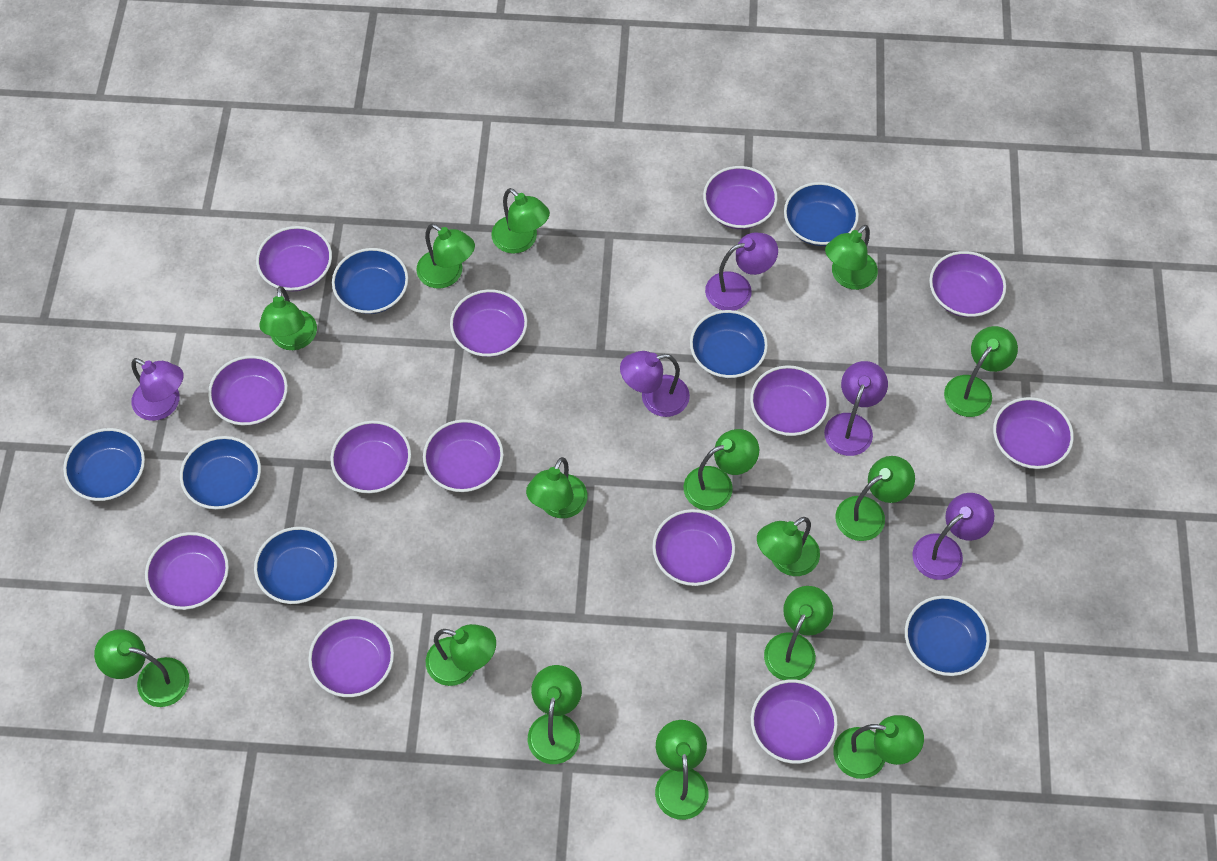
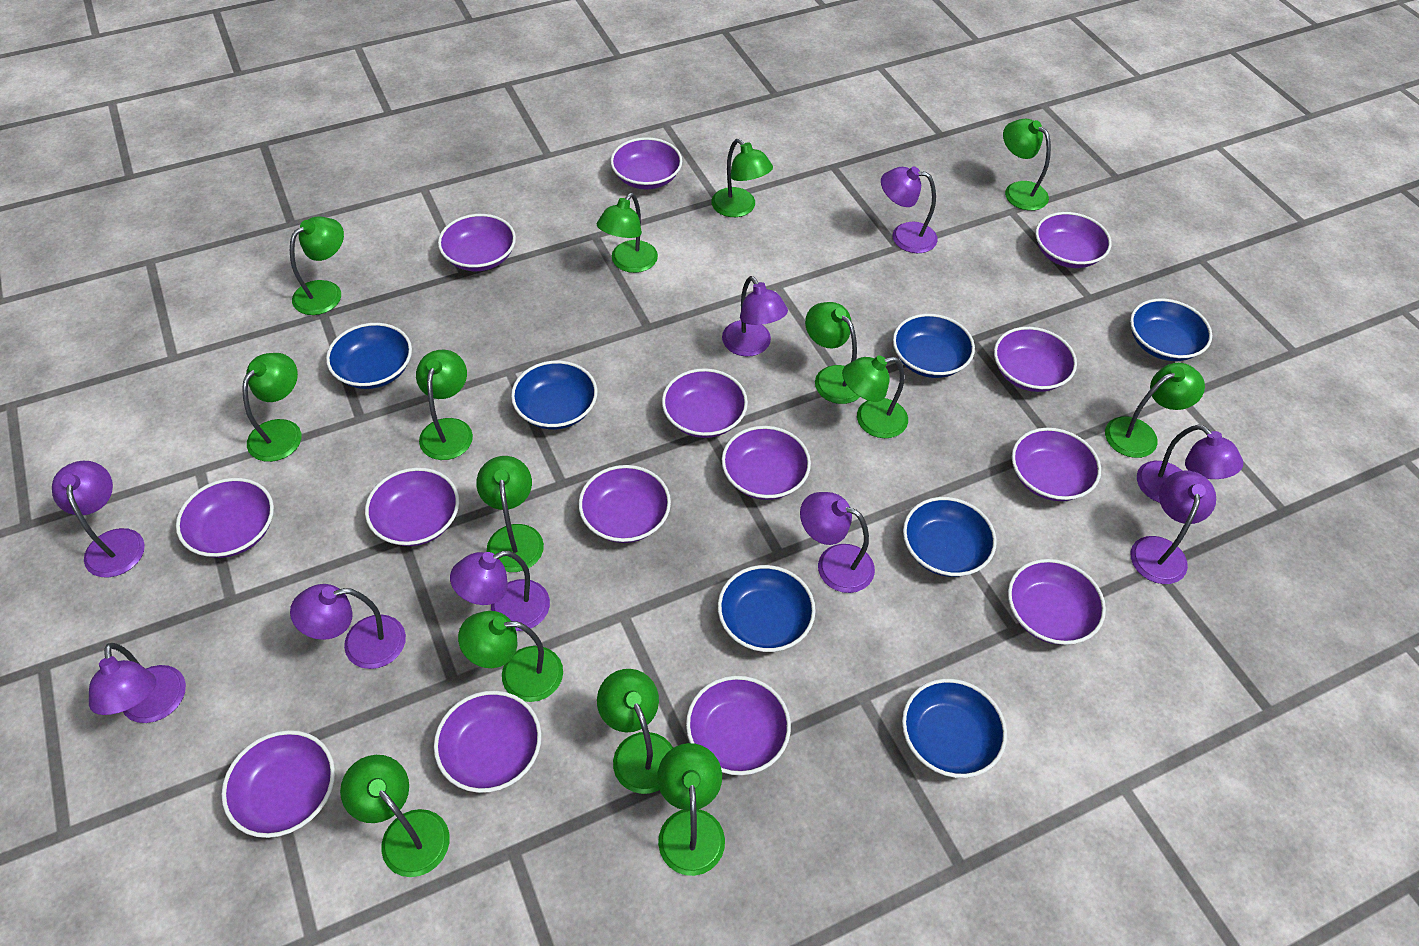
green lamp: [94,629,189,707] [259,286,317,350] [416,224,475,288] [426,624,496,686] [491,188,550,254] [526,457,587,518] [528,665,582,764] [655,720,709,820] [683,429,759,510] [757,517,820,576] [764,586,833,680] [825,225,878,290] [833,715,924,779] [835,456,915,541] [944,326,1018,417] = 15 -> [242,353,301,462] [290,216,344,315] [340,755,450,877] [416,350,473,460] [458,611,563,702] [476,456,544,572] [597,193,658,273] [597,669,673,794] [657,743,725,876] [711,139,773,217] [805,302,860,404] [842,355,908,438] [1003,119,1051,211] [1105,363,1205,458] = 14
purple bowl: [145,532,229,610] [208,355,288,426] [256,226,332,291] [308,616,394,697] [330,421,411,493] [423,419,504,492] [450,289,527,357] [652,509,735,586] [703,166,778,229] [750,365,829,436] [751,679,838,764] [929,251,1006,317] [993,397,1074,469] = 13 -> [176,478,274,558] [222,730,335,838] [365,468,459,546] [434,691,541,793] [438,214,516,271] [579,465,671,543] [610,137,682,189] [662,368,748,438] [686,676,791,775] [722,426,811,500] [994,327,1077,392] [1008,559,1106,645] [1012,428,1101,501] [1035,212,1112,268] = 14
purple lamp: [131,358,184,421] [620,351,690,417] [705,233,778,311] [824,361,888,456] [912,493,994,580] = 5 -> [52,461,145,578] [89,643,186,723] [290,584,406,669] [450,551,550,631] [722,276,788,357] [800,492,875,593] [881,166,938,253] [1131,470,1216,584] [1137,425,1243,503] = 9

